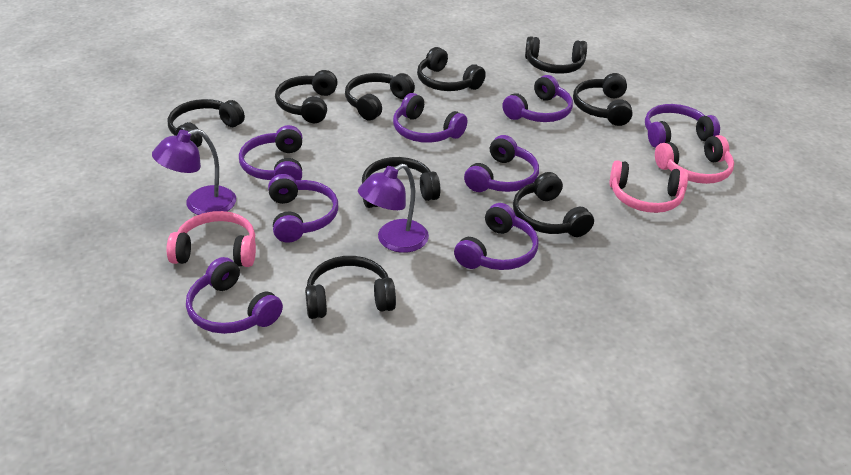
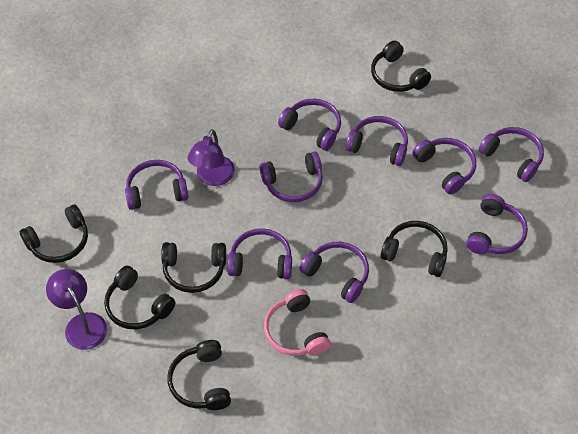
black headphones: [168,99,245,147] [275,70,338,123] [305,256,396,319] [345,73,415,120] [362,157,441,208] [417,47,486,91] [513,172,594,237] [525,36,587,74] [573,73,633,126] = 9 -> [20,204,88,263] [104,266,175,329] [161,242,226,293] [168,340,231,410] [371,40,431,92] [381,221,448,277] = 6
pink headphones: [167,211,256,267] [609,160,688,213] [655,135,734,184] = 3 -> [264,289,330,356] = 1
purple headphones: [186,257,283,334] [239,125,302,180] [268,174,338,243] [393,93,468,143] [454,203,538,270] [464,135,539,192] [502,75,573,122] [645,104,720,148] = 8 -> [125,160,188,210] [227,228,292,279] [260,151,323,202] [278,99,341,151] [300,242,369,303] [346,116,408,166] [413,138,476,195] [466,194,528,254] [479,127,544,182] = 9

